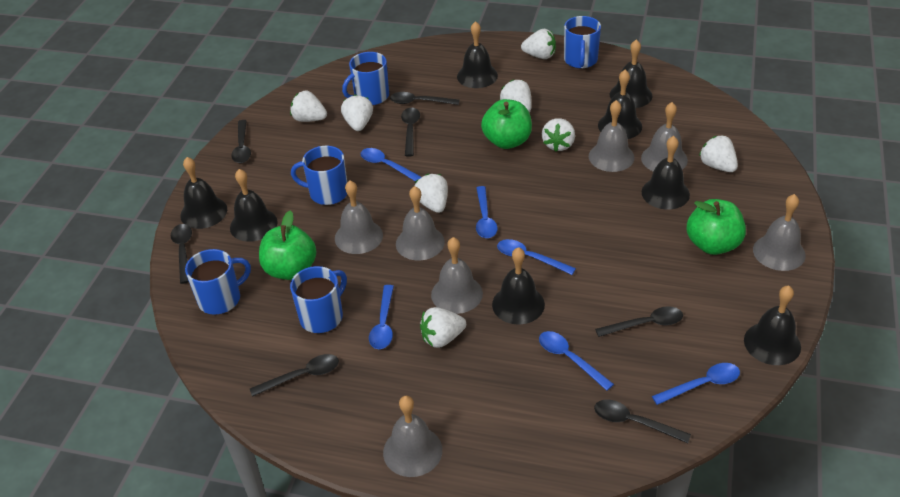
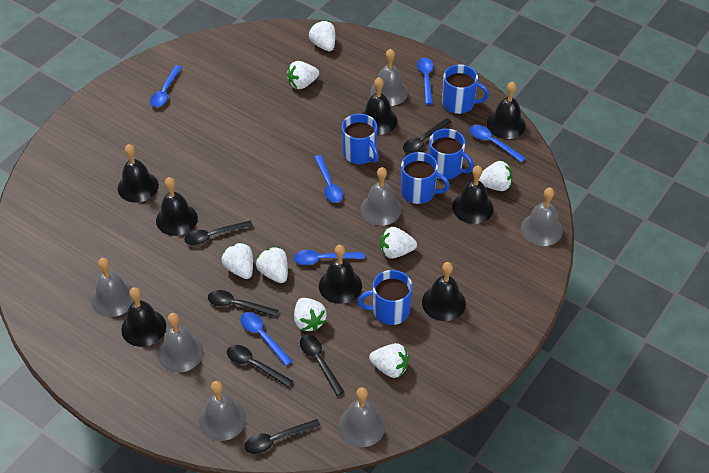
black spoon: [171,224,192,284] [231,120,251,163] [250,354,339,397] [390,92,459,105] [401,108,420,157] [594,400,691,443] [595,306,683,337] = 7 -> [185,221,253,245] [208,290,279,317] [227,345,293,388] [245,419,321,454] [300,335,344,396] [403,118,452,154] = 6
green apple: [259,211,316,280] [481,99,532,149] [686,199,746,255] = 3 -> none = 0

